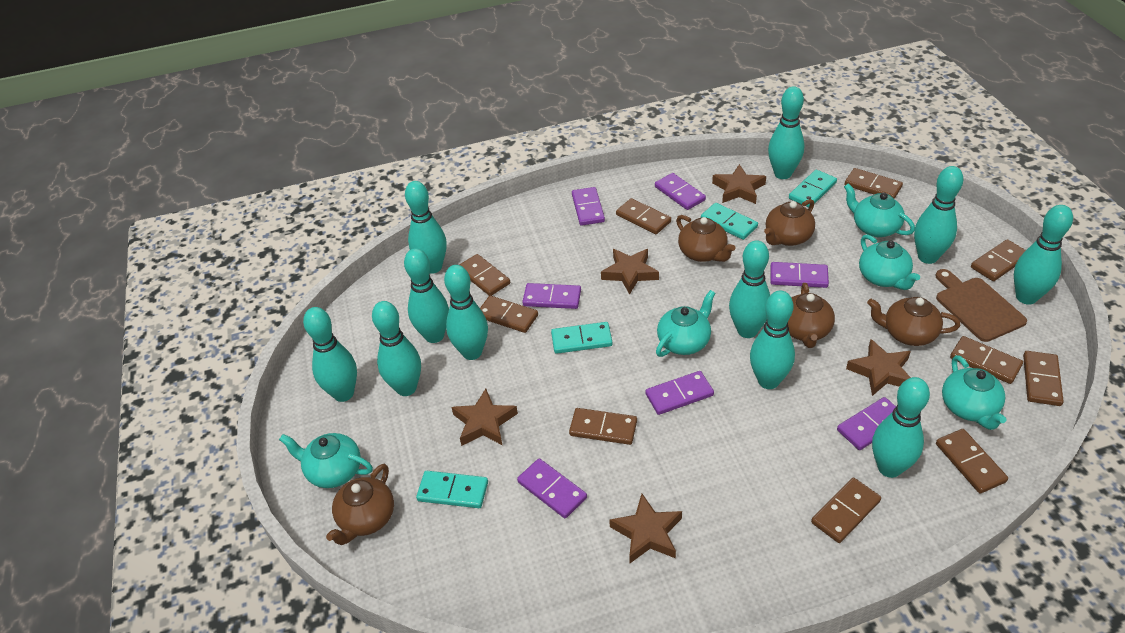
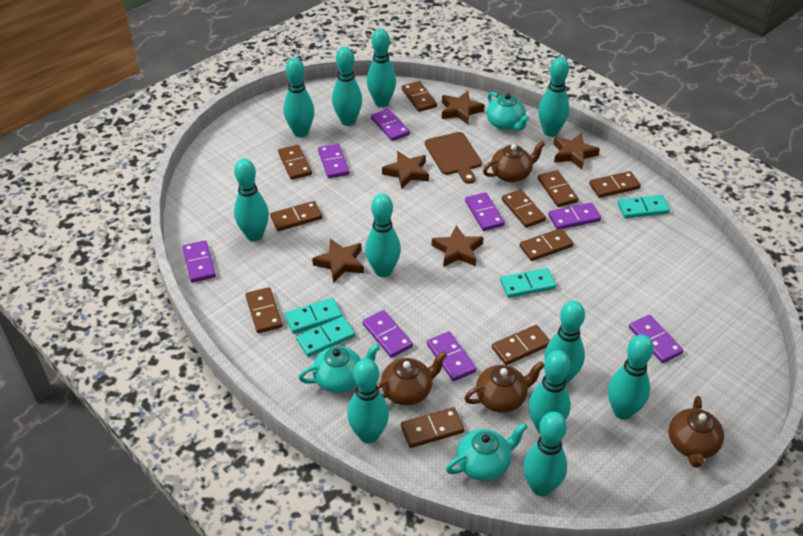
brown teapot: [326,464,394,545] [676,215,736,262] [764,199,815,246] [788,283,835,348] [867,297,960,346] = 5 -> [377,351,447,405] [464,361,544,413] [483,141,545,182] [669,396,724,468] = 4
purple domino: [517,458,587,518] [522,283,581,309] [572,187,605,226] [645,371,714,415] [655,173,706,210] [770,262,829,288] [837,397,896,450] = 7 -> [182,240,216,283] [318,144,350,178] [363,310,413,358] [371,109,410,141] [427,331,477,381] [465,192,505,231] [548,202,601,229] [629,315,684,363] = 8
turquoise teapot: [279,433,373,488] [656,290,715,357] [844,183,915,237] [859,234,920,290] [942,355,1007,430] = 5 -> [299,344,380,393] [446,423,527,481] [487,92,529,131] = 3

